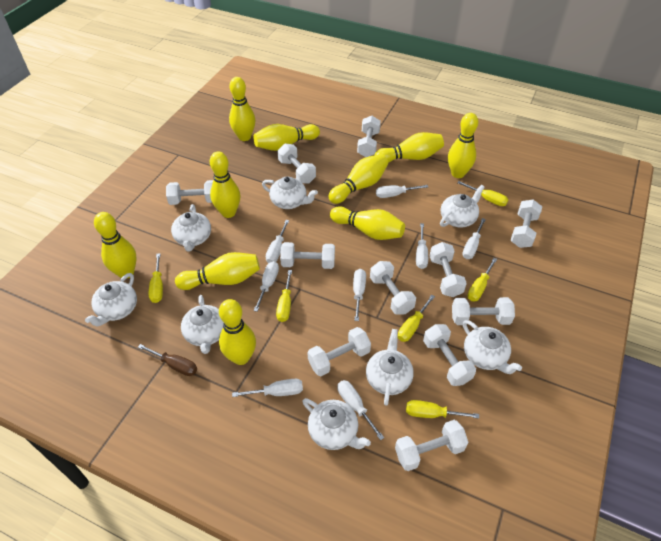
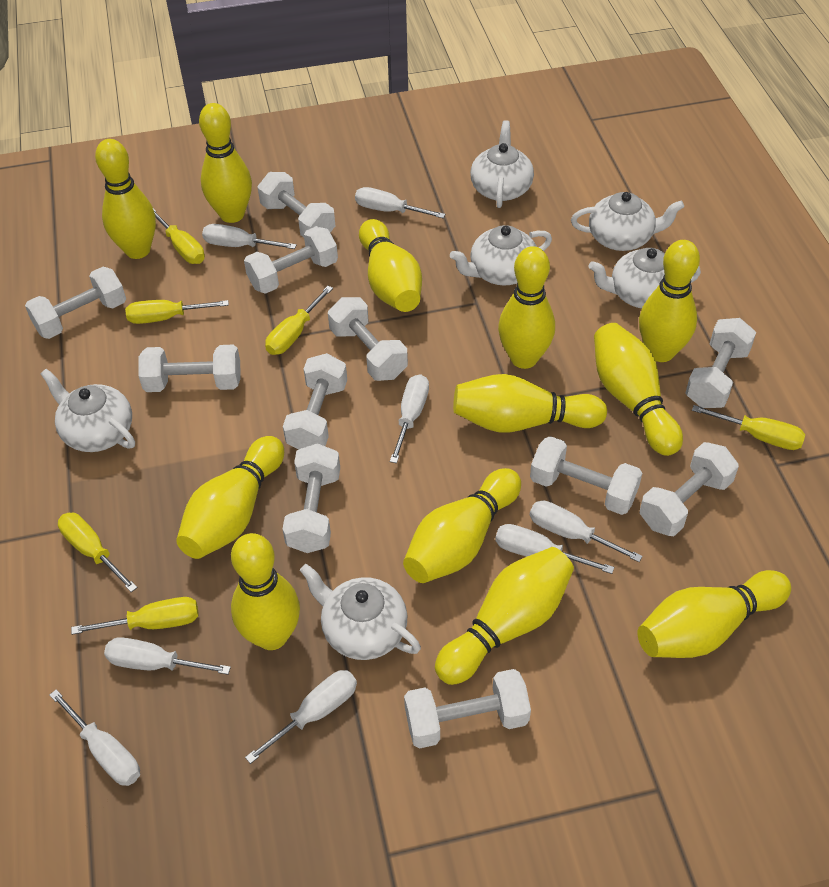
brown screwdriver: [138,344,197,376] = 1 -> none = 0
white teapot: [85,273,137,327] [171,204,211,252] [181,295,224,354] [262,177,318,209] [302,398,371,450] [366,329,414,406] [440,185,485,228] [463,320,522,374] = 8 -> [40,369,135,452] [300,564,421,660] [450,225,552,285] [470,120,534,208] [571,192,684,251] [588,248,701,308] = 6
yellow bowling pin: [94,212,137,279] [175,252,260,290] [210,151,240,218] [219,299,256,365] [229,77,255,141] [253,124,320,151] [329,154,388,204] [330,206,405,240] [375,132,444,163] [448,113,478,178] = 10 -> [95,139,156,259] [176,436,284,559] [199,103,252,223] [231,533,300,650] [359,219,422,312] [403,468,521,583] [435,547,574,685] [453,374,607,432] [498,246,555,369] [594,323,683,456] [637,570,791,658] [639,240,700,362] = 12

